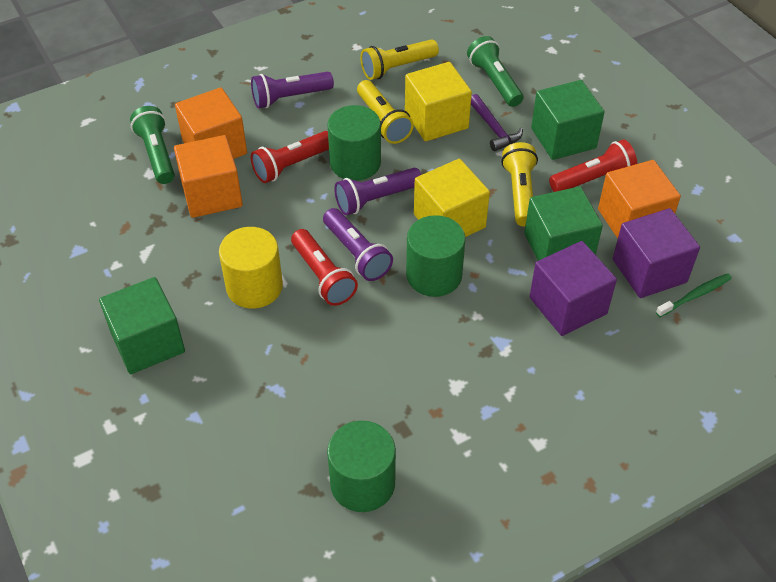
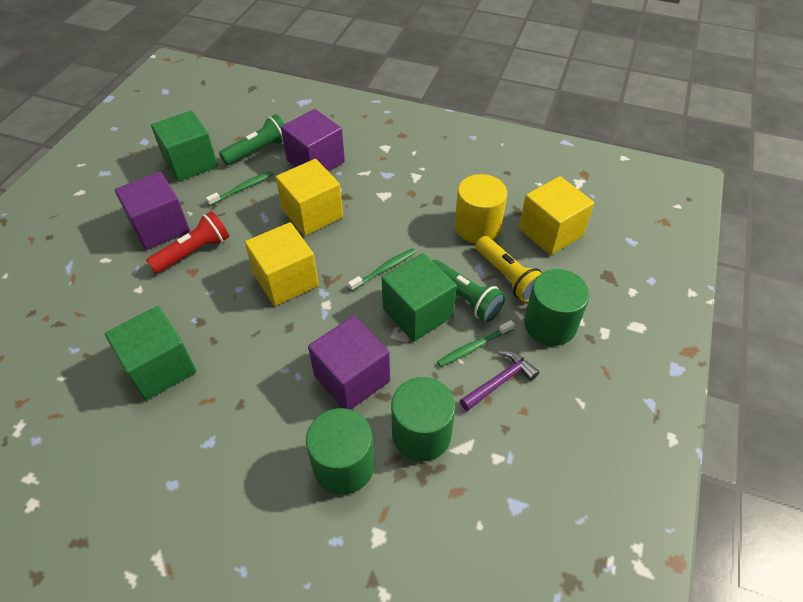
green toothbrush: [656,273,732,317] = 1 -> [206,171,274,206] [348,248,416,291] [437,320,515,367] = 3
orange cube: [174,135,243,218] [175,87,247,159] [598,160,681,239] = 3 -> none = 0
purple cube: [529,241,617,336] [613,208,700,298] = 2 -> [115,172,190,250] [281,109,345,172] [308,316,390,409] = 3
purple flashlight: [251,72,334,108] [323,208,393,281] [334,168,422,215] = 3 -> none = 0
red flashlight: [251,131,329,183] [291,229,358,306] [549,140,637,192] = 3 -> [146,211,229,274] = 1
yellow cube: [405,62,472,141] [414,159,490,237] = 2 -> [245,222,319,306] [275,159,343,236] [519,176,594,255] = 3
yellow flashlight: [357,80,414,144] [360,39,439,80] [501,142,538,227] = 3 -> [476,236,542,302] = 1

